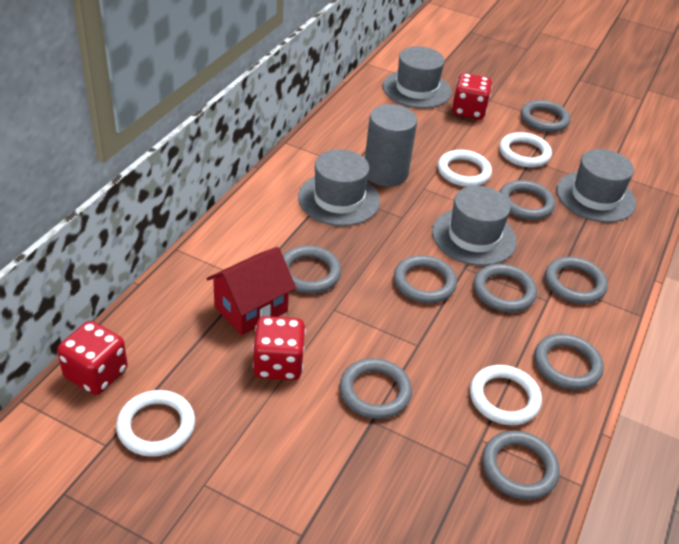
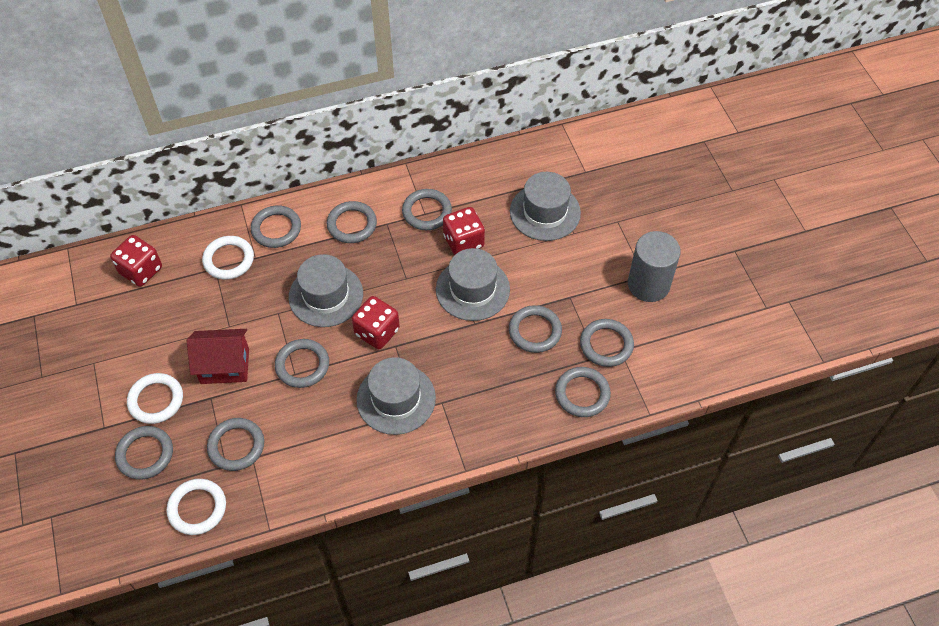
white ring: [116,390,195,457] [438,150,492,187] [470,365,542,425] [499,132,552,167] = 4 -> [127,373,183,424] [167,479,226,535] [202,236,254,280] = 3

